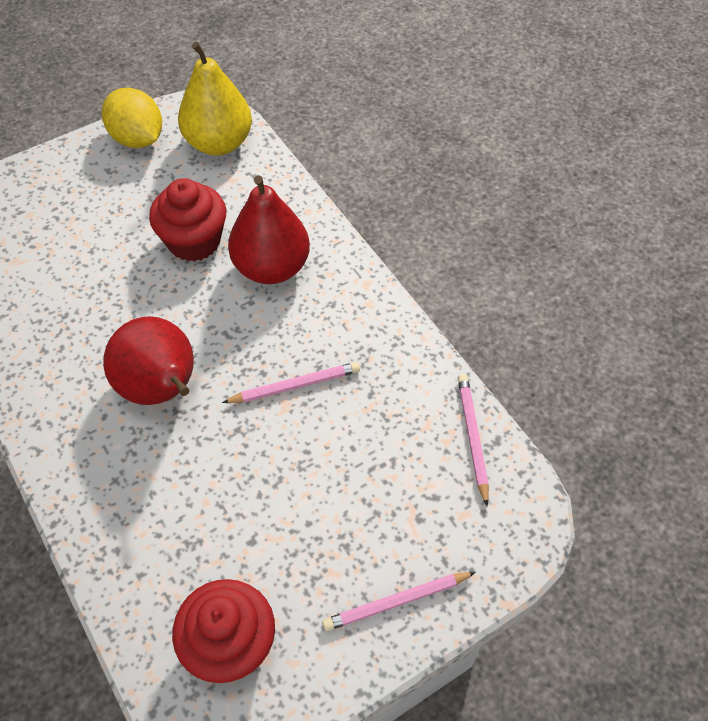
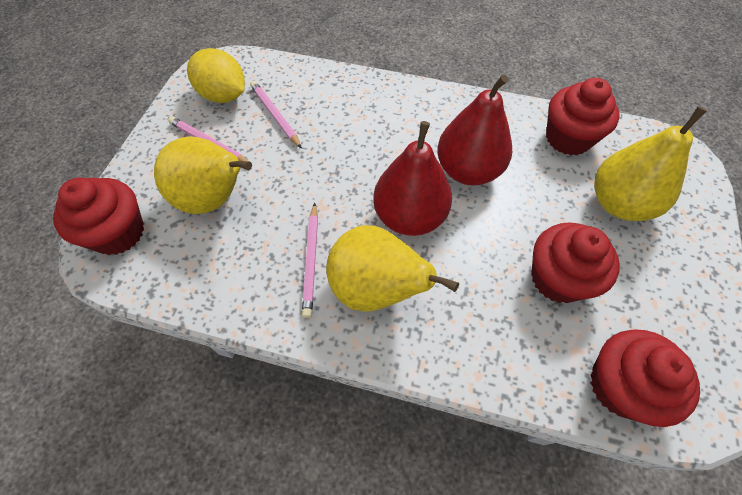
red cupcake: [149,178,226,262] [172,579,275,683] = 2 -> [53,177,144,255] [531,222,620,303] [546,78,619,155] [590,330,700,427] = 4
yellow pear: [178,42,252,156] = 1 -> [154,136,252,214] [326,225,459,312] [594,106,707,221] = 3

